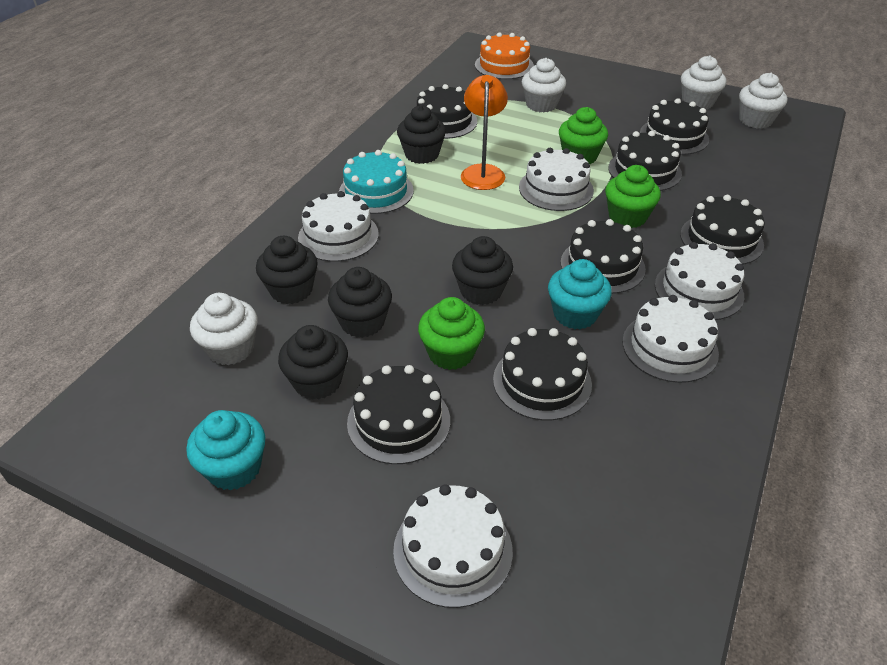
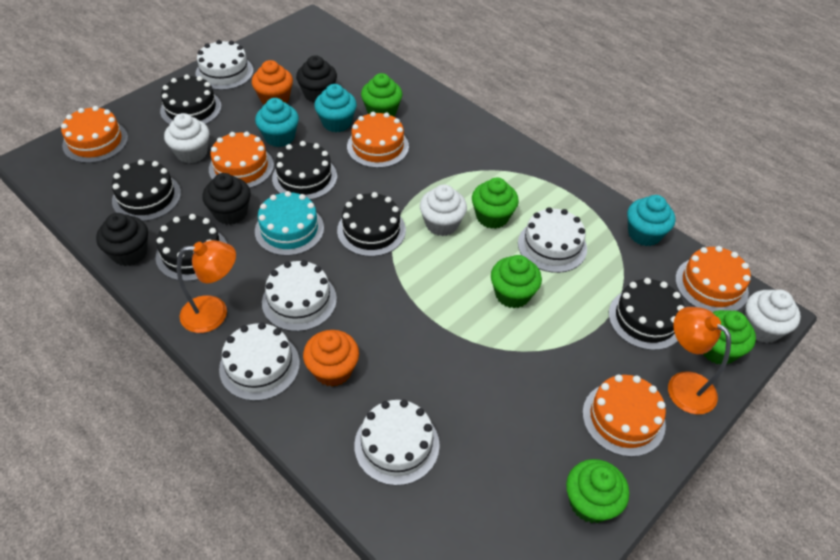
black cake: [347,365,450,464] [417,84,477,139] [493,328,592,420] [561,219,646,294] [608,131,682,191] [640,98,709,155] [680,195,765,265] = 7 -> [112,160,181,221] [155,214,227,281] [160,75,222,125] [272,141,337,200] [337,192,406,257] [609,278,684,350] = 6
black cupcake: [256,236,318,304] [278,325,348,400] [328,267,392,338] [397,105,446,164] [452,236,513,305] = 5 -> [96,213,148,266] [202,173,251,225] [296,55,337,103] = 3
green cupcake: [418,297,485,370] [559,107,608,164] [605,165,661,228] = 3 -> [361,73,402,117] [472,178,519,229] [491,255,542,308] [566,459,629,523] [704,310,756,365] = 5
orange cake: [475,32,534,79] = 1 -> [61,106,128,163] [209,132,274,188] [347,112,409,168] [582,375,666,457] [675,246,751,312] = 5
orange cupcake: none = 0 -> [252,60,293,105] [303,330,359,387] = 2
orange lamp: [461,75,508,190] = 1 -> [177,240,236,333] [668,307,731,415] = 2
turquoise cupcake: [186,410,265,491] [548,259,612,329] = 2 -> [255,98,299,147] [314,84,357,132] [627,195,675,246] = 3
white cupcake: [190,293,257,365] [522,58,566,112] [681,56,726,109] [739,73,787,129] = 4 -> [164,113,209,163] [420,184,467,236] [745,289,801,343] = 3

